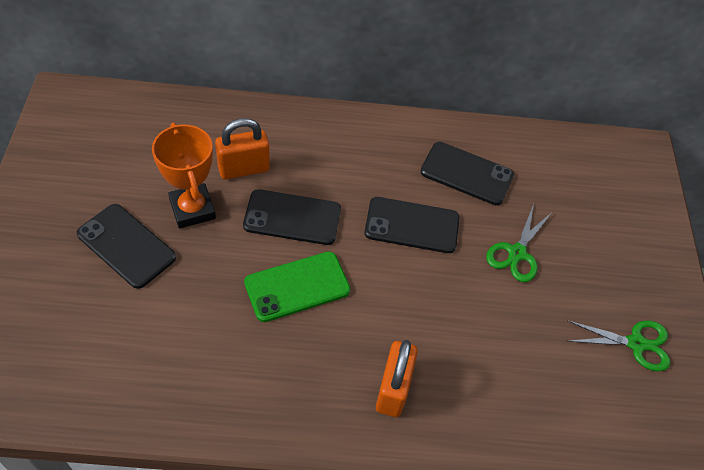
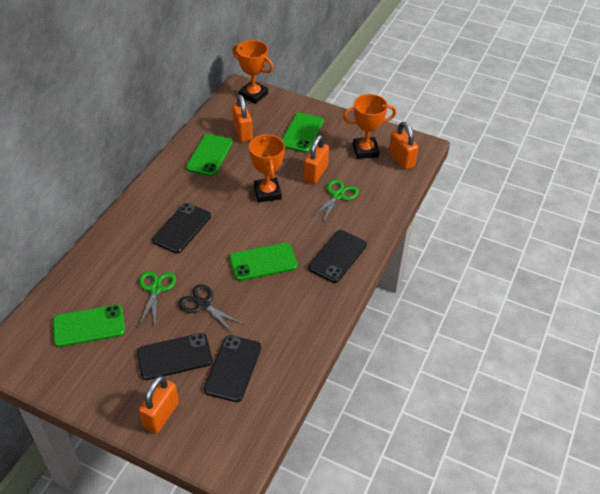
black scissors: none = 0 -> [178,284,244,334] = 1
green phone: [244,252,350,322] = 1 -> [53,305,125,347] [186,134,233,176] [229,243,298,281] [282,113,324,153] = 4
orange padlock: [215,118,270,179] [376,340,418,417] = 2 -> [139,376,179,433] [232,95,253,142] [304,135,329,184] [389,122,418,170] = 4
orange trophy: [152,123,216,229] = 1 -> [232,40,273,104] [249,134,285,202] [343,94,396,159] = 3

